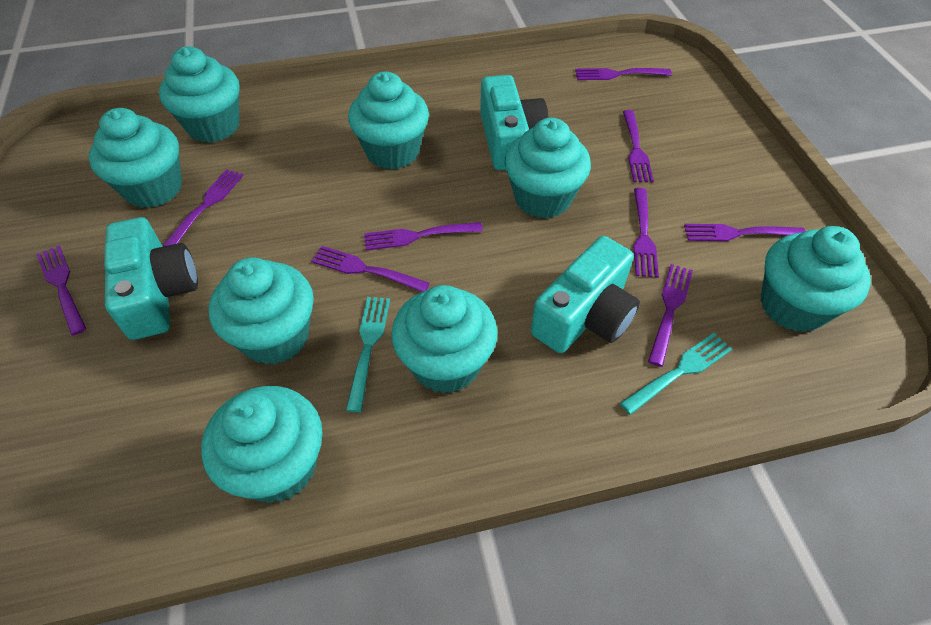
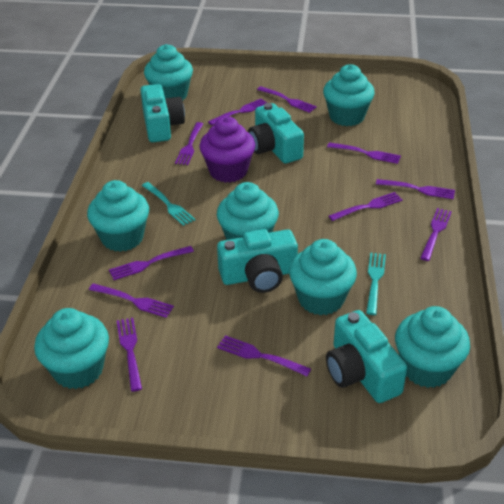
purple cupcake: none = 0 -> [200,116,255,183] = 1
purple fork: [37,245,86,335] [163,169,244,246] [311,246,430,292] [364,222,483,251] [575,68,672,80] [623,110,654,182] [634,188,659,278] [648,264,693,367] [684,224,805,241] = 9 -> [89,283,174,318] [109,246,194,280] [116,318,142,392] [175,122,203,165] [208,99,267,125] [217,335,311,376] [257,86,317,113] [327,142,401,164] [329,192,403,221] [376,179,455,199] [420,208,452,261] = 11
turquoise camera: [104,217,198,340] [480,75,549,170] [531,236,640,353] = 3 -> [141,84,185,142] [217,229,298,293] [248,103,304,164] [326,310,407,403] = 4
turquoise cupcake: [89,108,182,208] [159,47,240,143] [201,386,323,503] [209,257,314,365] [348,72,429,170] [391,285,498,394] [504,118,591,219] [760,226,871,332] = 8 -> [34,308,109,389] [87,180,149,252] [144,44,193,101] [217,182,279,240] [289,239,357,315] [323,64,375,126] [395,306,470,388] = 7

